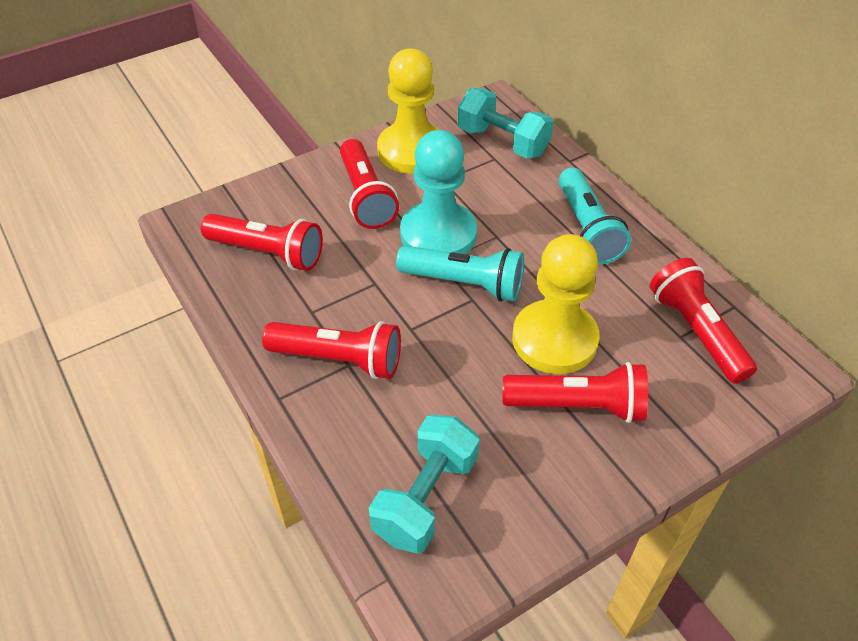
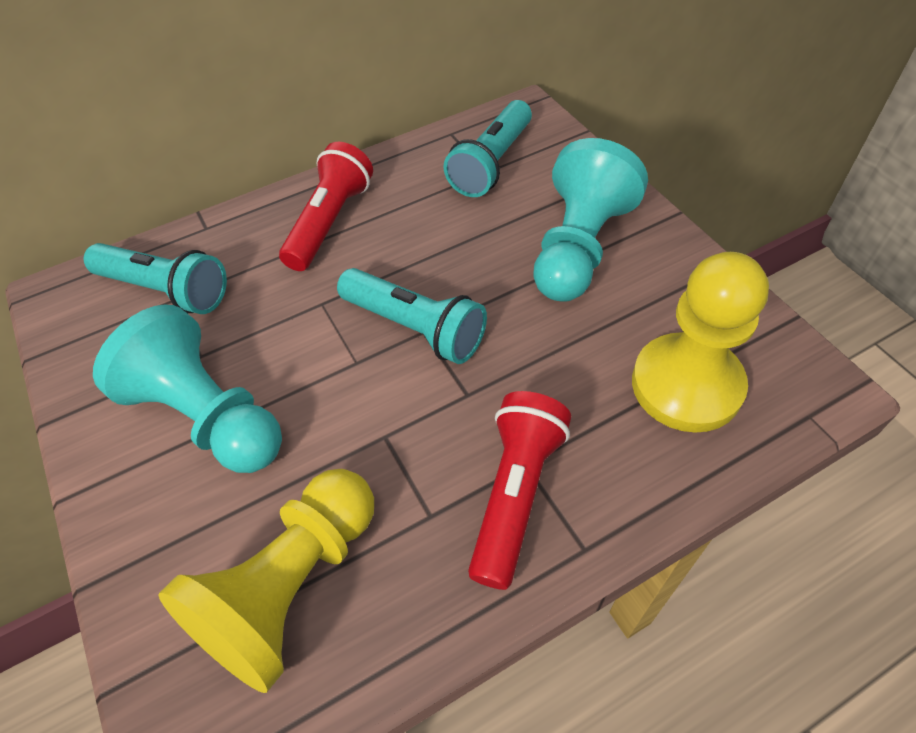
red flashlight: [201,214,323,271] [262,321,401,379] [340,139,399,229] [502,362,648,423] [650,258,757,384] = 5 -> [279,142,373,271] [468,391,571,590] = 2
turquoise dumbbell: [369,415,480,553] [457,88,553,159] = 2 -> none = 0
turquoise flashlight: [396,246,524,301] [559,167,631,264] = 2 -> [84,243,227,314] [337,268,487,364] [443,100,532,197] = 3
turquoise pawn: [400,130,477,254] = 1 -> [93,304,282,473] [533,138,648,302] = 2

